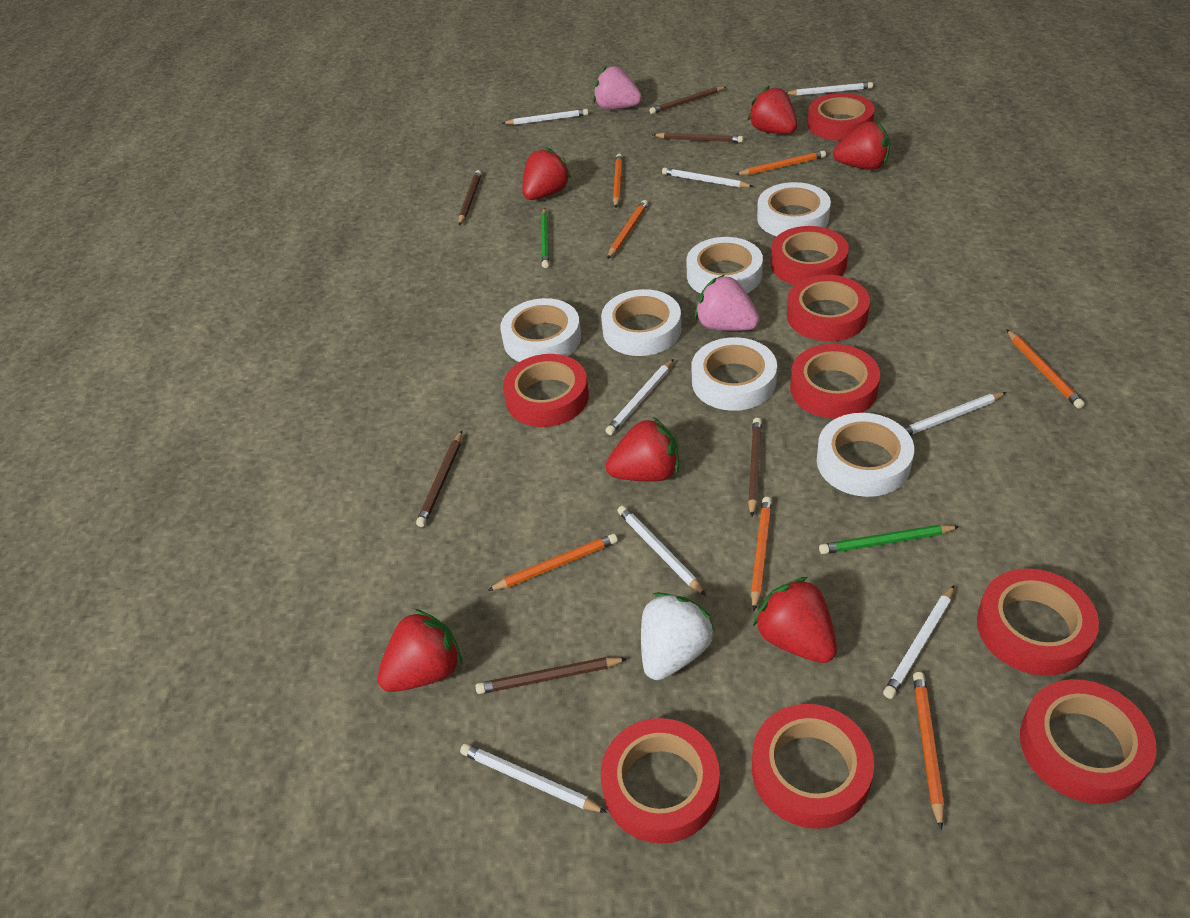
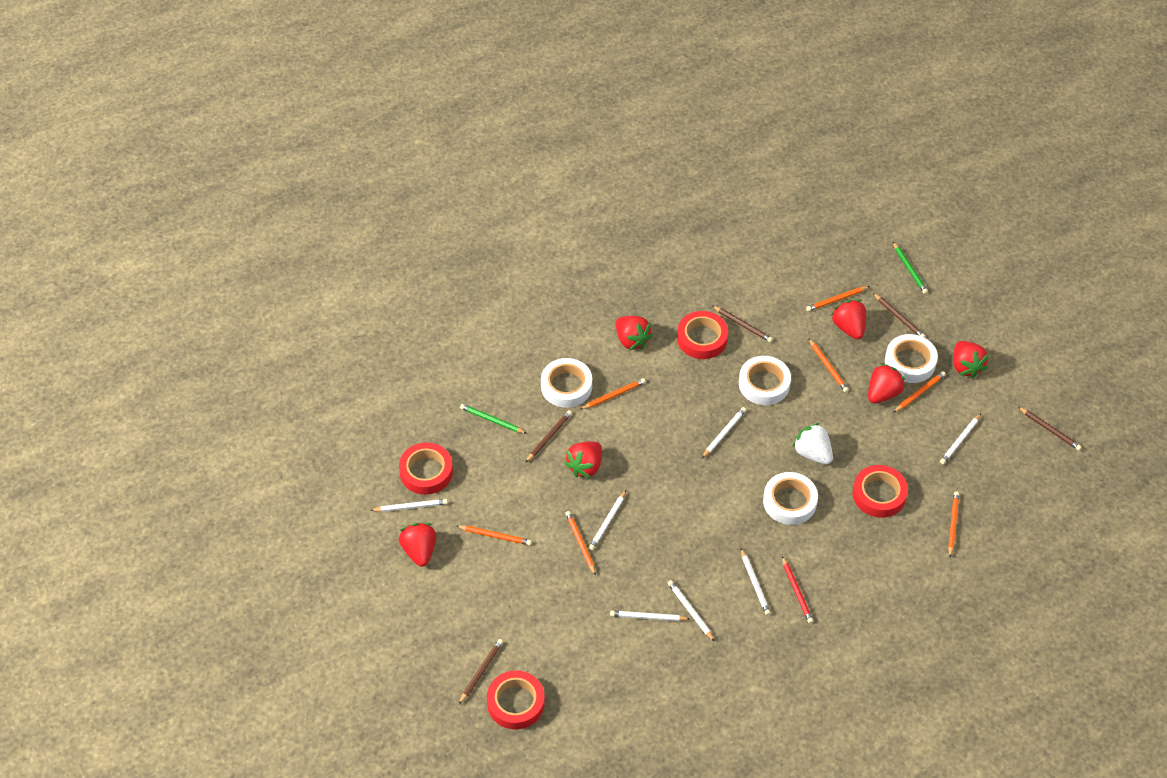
brown pencil: [416,431,462,527] [459,170,482,226] [476,657,628,694] [649,86,726,114] [653,132,743,143] [748,418,762,517] = 6 -> [459,639,503,704] [525,410,572,463] [712,306,773,342] [873,293,925,337] [1018,407,1081,450] = 5
pink strawberry: [593,66,642,110] [695,274,760,331] = 2 -> none = 0
red pencil: none = 0 -> [782,556,813,624] = 1
red tape: [503,354,589,427] [601,718,720,844] [752,704,874,829] [771,226,849,285] [787,275,870,342] [790,344,880,419] [808,93,875,141] [977,569,1099,676] [1020,679,1157,804] = 9 -> [399,442,453,495] [487,671,545,729] [677,311,728,359] [853,465,908,518] = 4
white pencil: [460,743,607,813] [502,109,588,125] [606,359,674,435] [617,505,706,596] [662,167,754,188] [786,82,873,96] [883,585,954,699] [904,392,1006,435] = 8 -> [370,499,448,512] [589,490,626,550] [610,610,690,621] [668,580,715,642] [702,407,746,458] [741,548,771,615] [940,413,981,464] = 7
white tape: [500,298,581,362] [601,289,681,356] [686,237,763,294] [691,337,777,411] [757,182,831,236] [817,413,914,497] = 6 -> [541,358,592,408] [739,356,791,405] [763,472,818,525] [885,334,938,383] = 4

